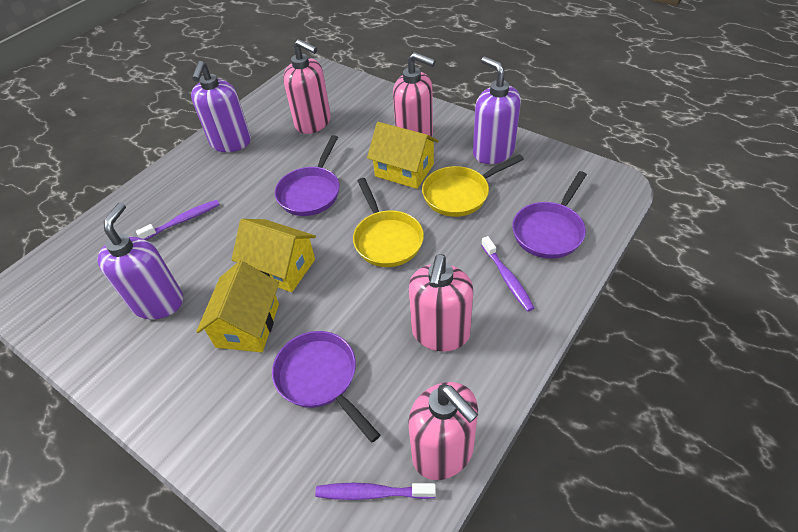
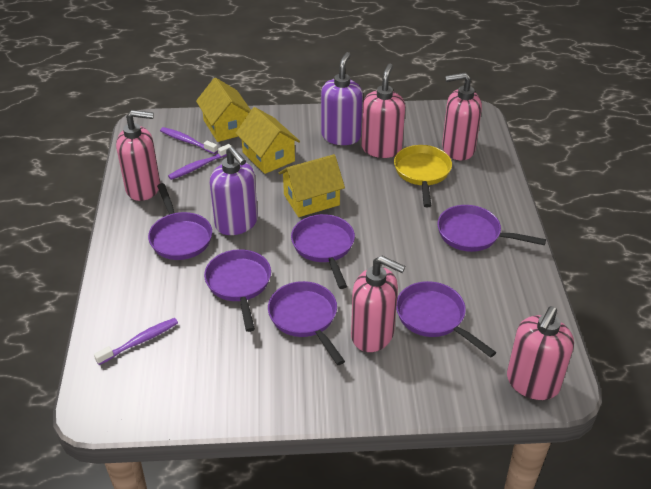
pink soap dispenser: [283,39,331,134] [393,52,436,137] [408,382,478,480] [409,254,473,352] = 4 -> [116,110,160,201] [351,256,405,352] [361,63,405,158] [442,73,482,160] [507,306,574,400] = 5
purple pan: [272,331,380,443] [275,135,340,216] [512,171,587,259] = 3 -> [148,183,212,260] [204,249,271,332] [268,281,345,365] [291,214,355,289] [396,281,496,358] [437,205,546,252] = 6
purple soap dispenser: [98,202,183,319] [191,61,251,152] [473,57,521,164] = 3 -> [210,146,258,235] [321,52,363,145] = 2
yellow pan: [353,178,424,267] [422,154,524,217] = 2 -> [394,145,452,207] = 1

